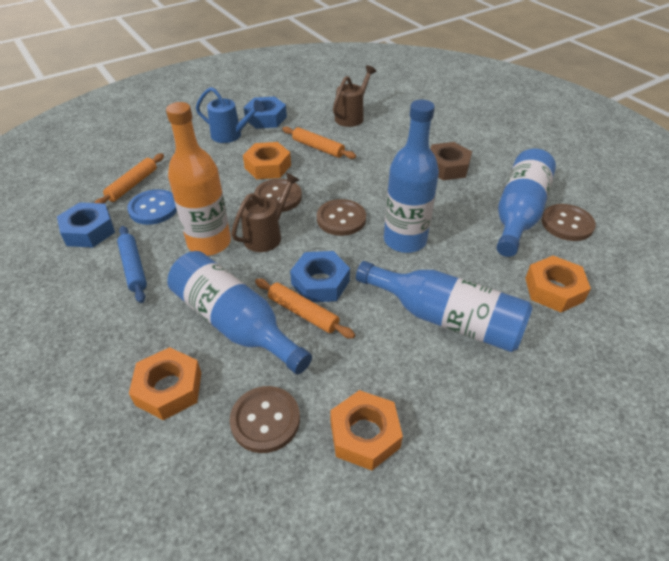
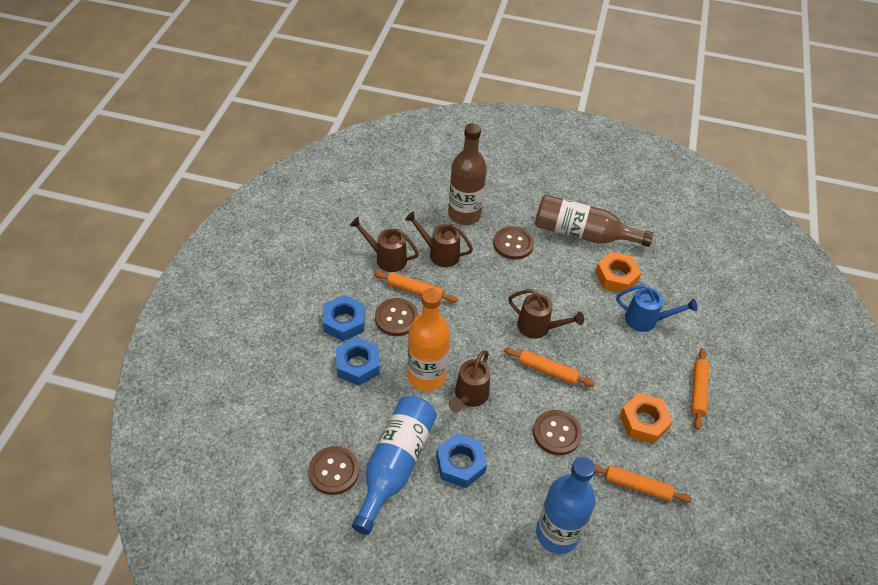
blue bottle: [167,251,312,374] [356,261,533,352] [384,100,439,253] [497,149,556,257] = 4 -> [352,396,437,535] [536,456,596,554] = 2
blue button: [127,189,177,225] = 1 -> none = 0
blue rolling pin: [117,226,147,303] = 1 -> none = 0
brown bottle: none = 0 -> [448,123,487,225] [535,195,653,247] = 2
brown nut: [430,142,472,180] = 1 -> none = 0
brown watering can: [231,173,299,252] [333,65,376,127] = 2 -> [350,217,419,272] [405,211,473,267] [449,350,491,412] [508,289,584,339] = 4
orange nut: [129,347,201,420] [243,142,291,179] [330,390,403,471] [525,256,591,312] = 4 -> [595,252,641,293] [620,393,673,444] = 2
orange rolling pin: [95,153,164,204] [255,279,355,339] [282,126,356,159] = 3 -> [374,271,458,303] [504,348,595,387] [595,464,692,503] [691,348,710,430] = 4

